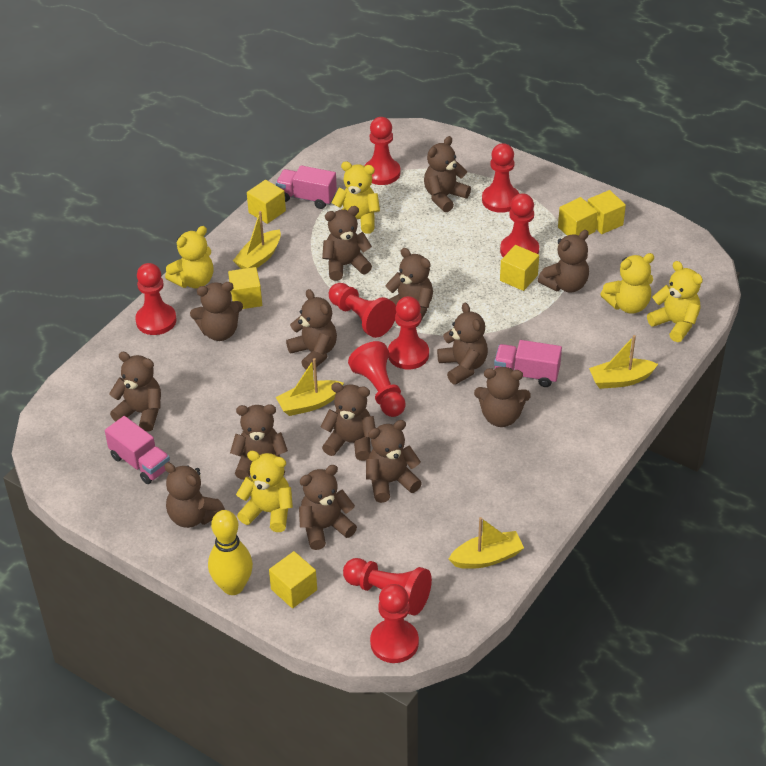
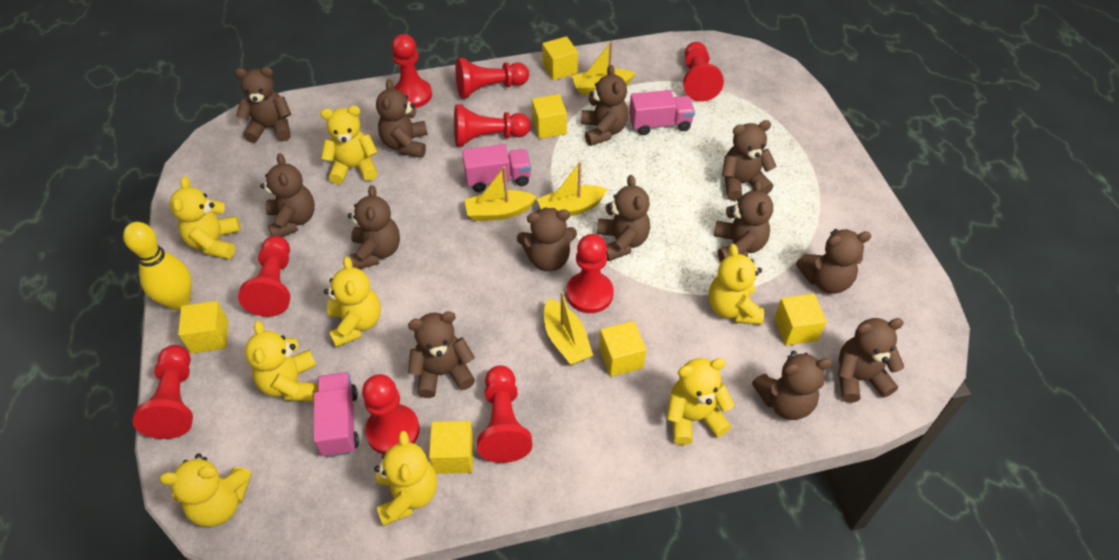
brown teddy bear: [109,352,161,431] [164,462,225,528] [190,282,243,341] [230,404,288,480] [286,289,337,370] [299,465,357,550] [321,382,375,461] [322,206,372,281] [366,420,422,503] [385,248,433,327] [424,136,471,213] [437,303,488,385] [474,367,531,427] [538,230,589,293] = 14 -> [234,67,291,143] [260,153,315,237] [348,185,400,269] [376,79,428,158] [408,311,475,398] [517,207,577,271] [581,65,628,146] [597,175,650,261] [714,180,773,262] [722,120,777,201] [752,351,832,420] [796,229,871,294] [838,318,904,403] = 13
yellow teddy bear: [165,226,214,288] [236,451,293,532] [331,161,380,234] [600,253,654,314] [647,261,703,342] = 5 -> [159,454,251,527] [170,176,241,259] [245,321,318,401] [320,106,378,184] [324,257,381,347] [374,431,437,526] [667,358,735,445] [708,244,764,324] = 8

